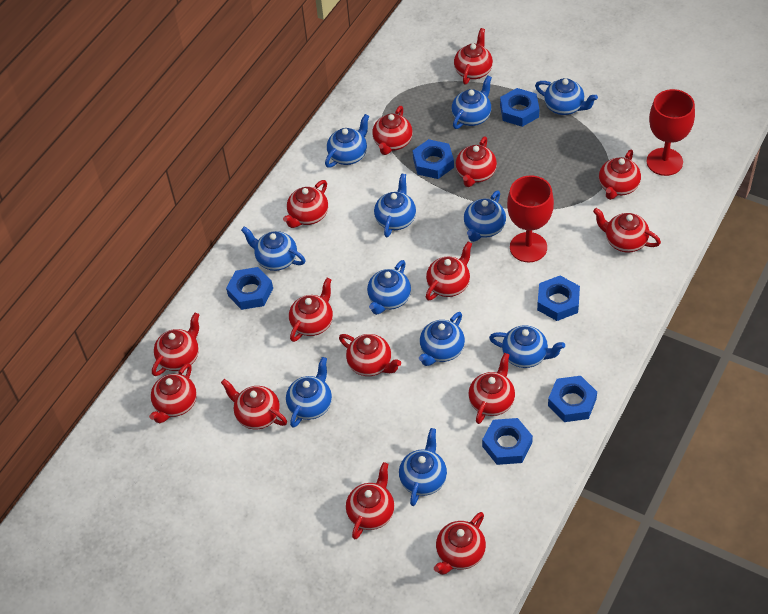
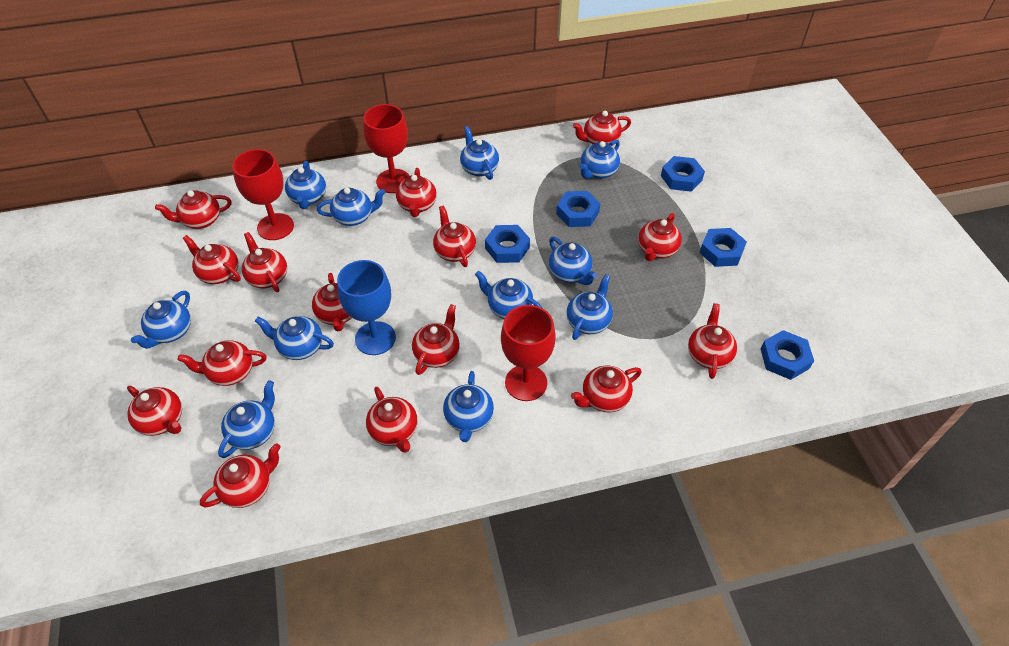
blue goblet: none = 0 -> [337,260,396,355] = 1
blue nut: [226,267,273,310] [413,139,454,179] [482,418,533,465] [500,88,539,127] [537,276,580,321] [548,376,597,422] = 6 -> [485,225,530,263] [556,191,600,227] [661,156,705,192] [700,228,747,267] [761,330,814,380] = 5
red goblet: [507,175,554,262] [647,89,695,176] = 2 -> [232,149,294,240] [363,104,410,193] [501,305,556,401] = 3

